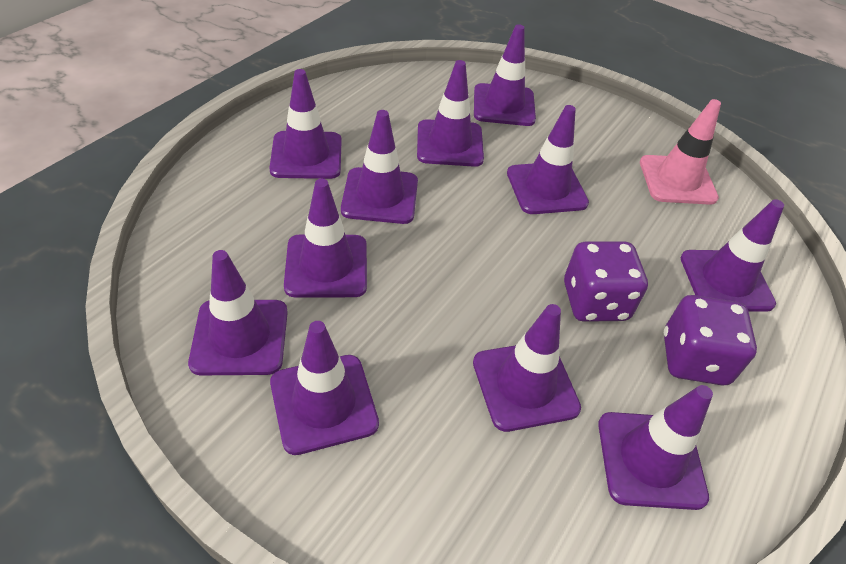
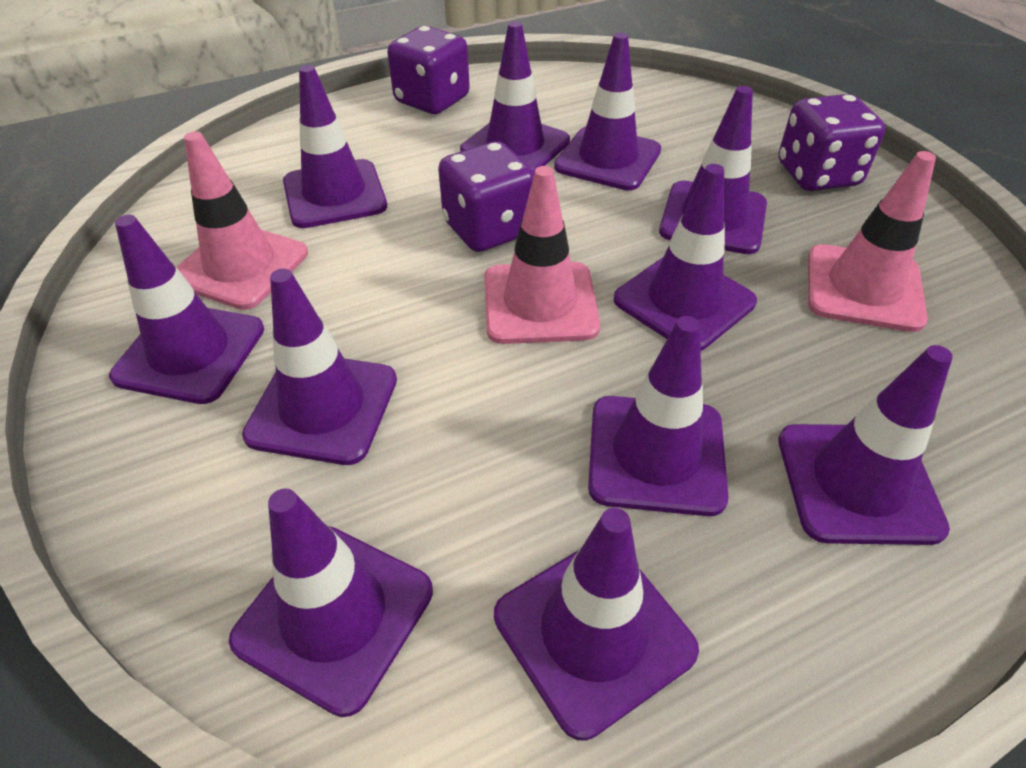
pink traffic cone: [640,99,721,205] = 1 -> [176,131,308,310] [484,166,600,344] [808,151,936,332] = 3
purple dice: [564,242,648,322] [664,295,757,386] = 2 -> [387,26,470,114] [438,141,534,252] [779,94,885,191] = 3

